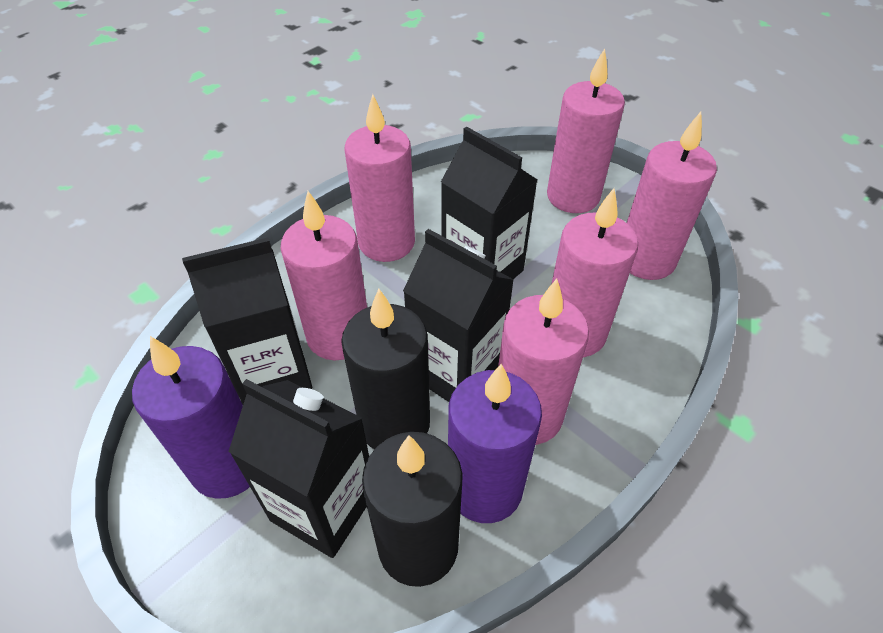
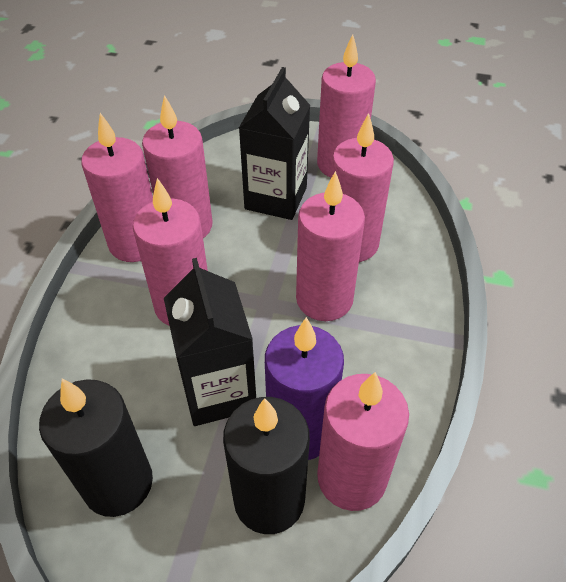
black carton: [182,238,312,404] [228,379,369,558] [403,229,514,402] [441,127,538,279] = 4 -> [164,258,256,426] [239,67,310,220] = 2
pink candle: [281,191,367,360] [345,94,415,262] [498,279,589,445] [547,48,625,213] [552,188,638,357] [627,112,717,280] = 6 -> [81,113,153,262] [133,178,208,326] [142,95,213,238] [296,171,365,321] [317,34,376,178] [317,372,409,511] [331,113,394,262] = 7
purple candle: [132,336,250,499] [448,364,542,523] = 2 -> [265,317,344,460] = 1

